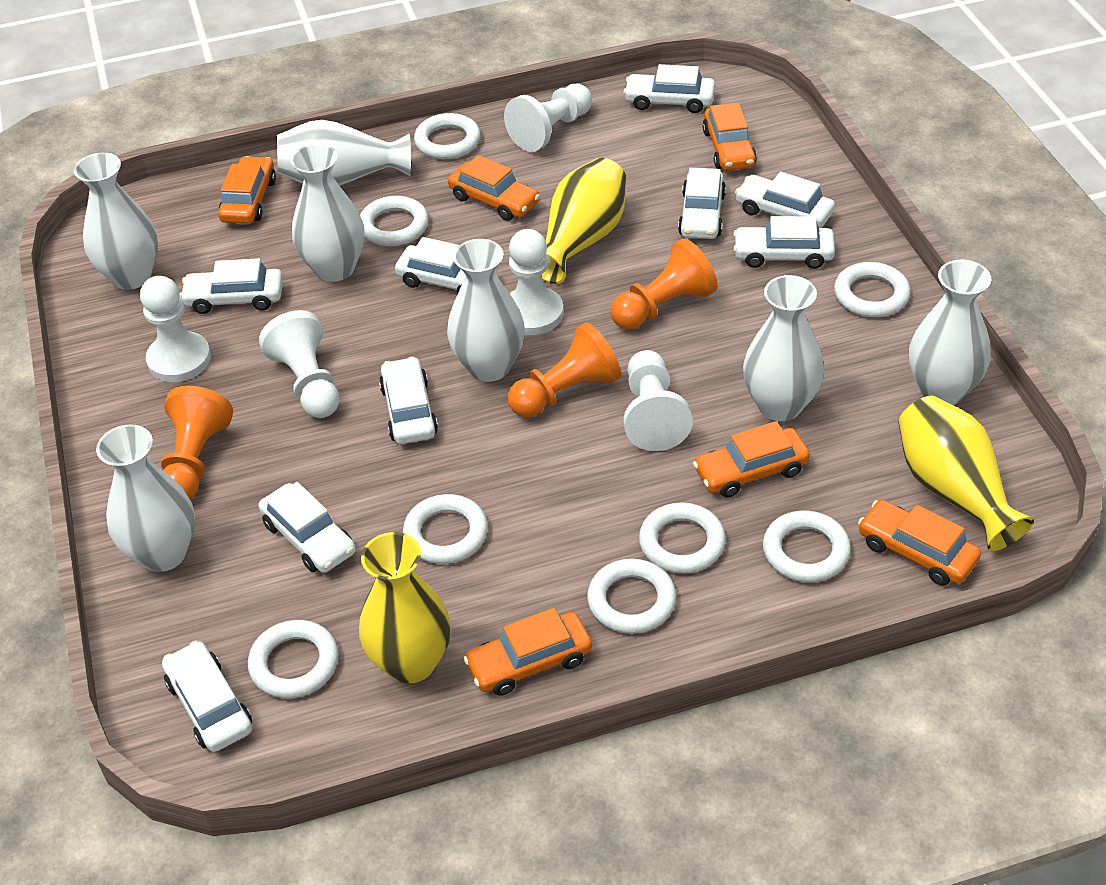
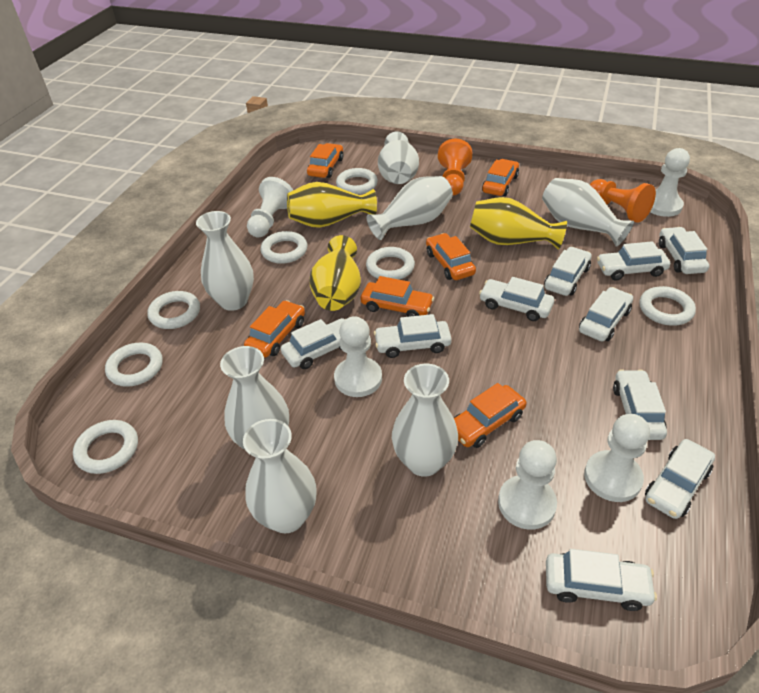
orange pawn: [161,386,233,499] [508,322,621,417] [611,239,718,329] = 3 -> [438,139,472,196] [590,179,656,223] = 2
white car: [162,640,252,752] [180,258,283,314] [258,482,355,573] [379,357,438,444] [395,237,497,294] [623,64,715,113] [678,168,726,239] [733,216,835,269] [735,172,835,228] = 9 -> [281,318,346,369] [374,314,452,358] [479,277,554,321] [544,247,592,296] [546,549,657,611] [579,287,633,341] [597,241,670,281] [613,369,667,440] [645,439,715,519] [659,227,709,274] = 10
white ring: [248,620,338,698] [360,196,429,246] [403,494,488,564] [414,113,481,159] [587,559,676,634] [639,502,726,574] [763,511,851,582] [834,262,911,317] = 8 -> [73,420,138,474] [105,343,163,387] [147,291,200,329] [261,231,307,264] [336,168,378,195] [366,247,415,280] [639,286,696,326] = 7

